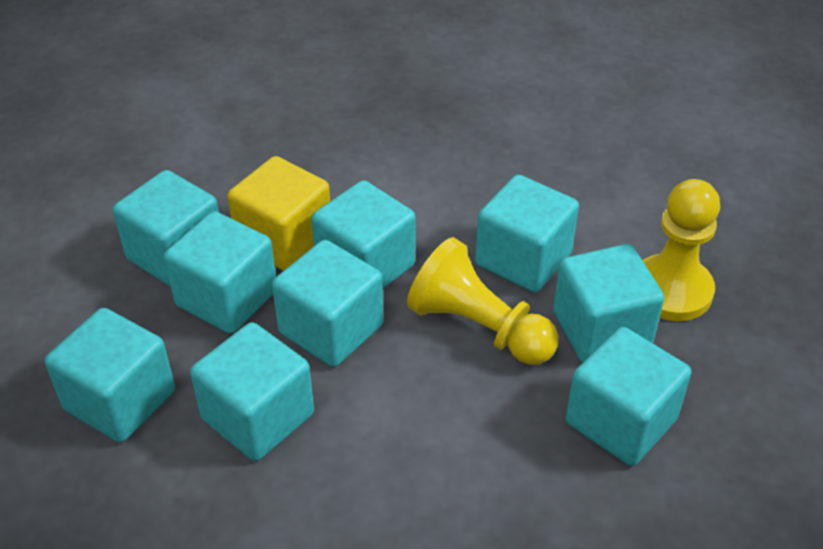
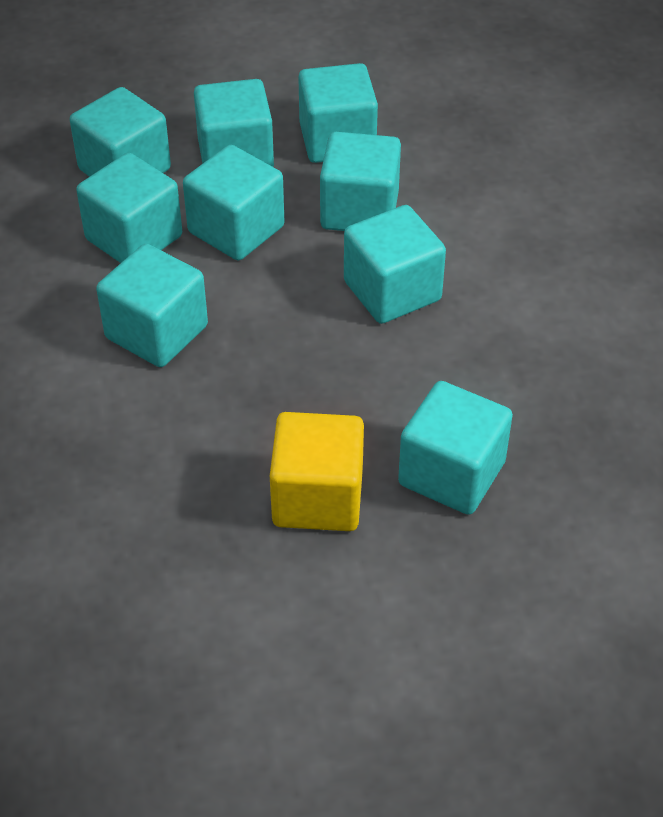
yellow pawn: [407,237,558,365] [642,179,720,321] = 2 -> none = 0

